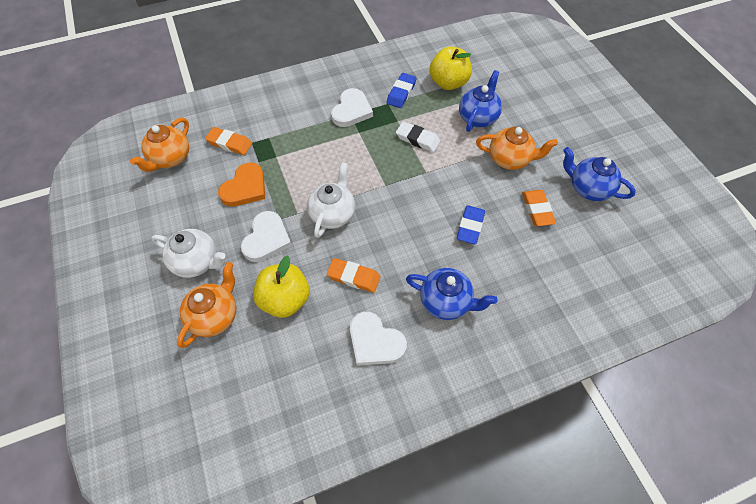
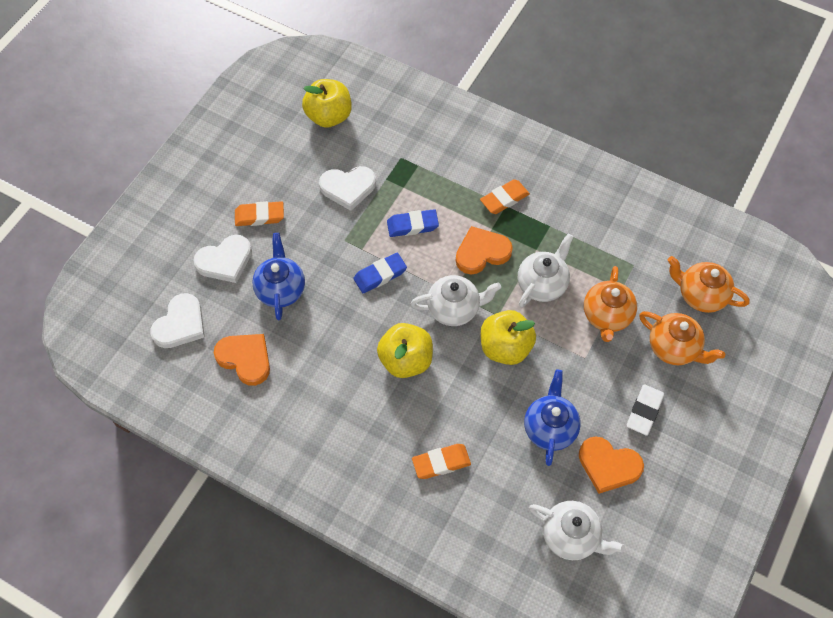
blue teapot: [406,268,498,320] [459,70,502,132] [563,147,636,201] = 3 -> [252,233,305,320] [524,369,581,466] = 2
orange heart: [218,163,265,206] = 1 -> [214,334,270,386] [456,226,513,274] [579,436,644,494] = 3
white teapot: [151,229,225,278] [307,162,355,238] = 2 -> [410,275,501,326] [518,234,573,308] [529,501,625,560] = 3
yellow apple: [253,256,310,318] [430,47,472,90] = 2 -> [302,79,352,128] [377,323,433,378] [481,310,536,365] = 3

